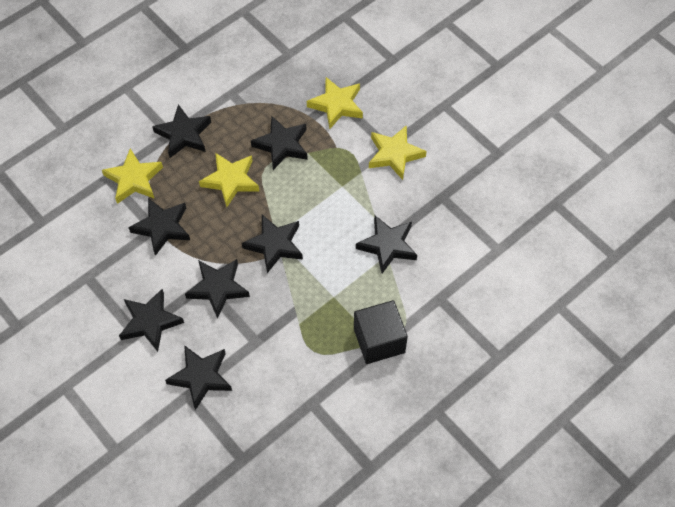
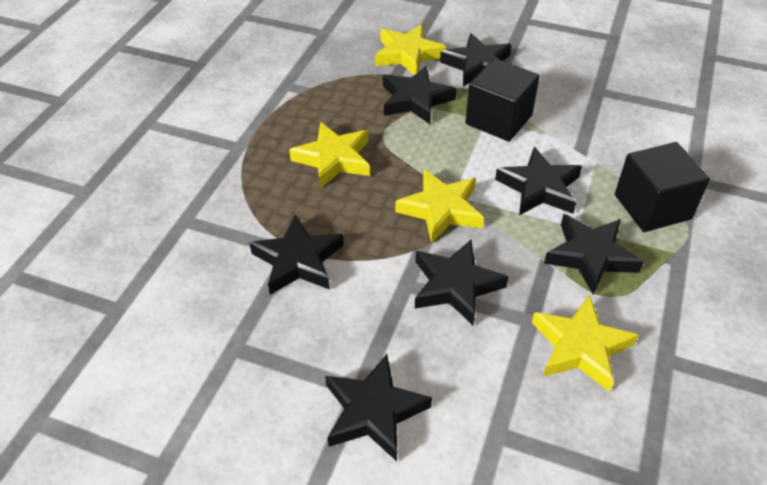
black cube: [354,300,408,364] = 1 -> [465,58,539,142] [615,142,710,232] = 2
black star: [119,289,184,352] [128,198,190,256] [152,104,211,158] [165,345,232,410] [185,259,250,319] [242,215,303,273] [251,116,308,170] [356,215,417,273] = 8 -> [249,215,344,295] [325,354,432,461] [383,66,457,124] [415,240,508,325] [440,33,512,87] [495,147,582,215] [544,214,644,295] = 7

